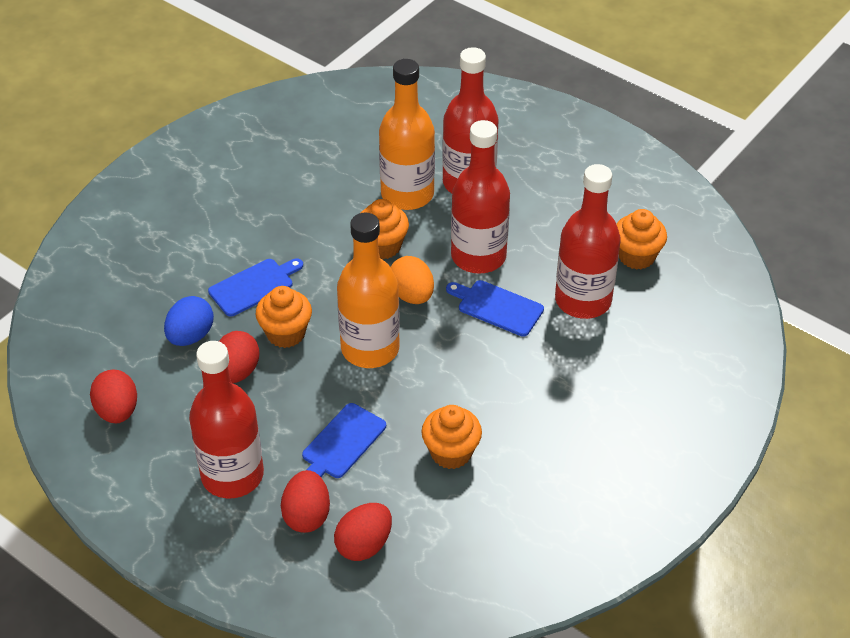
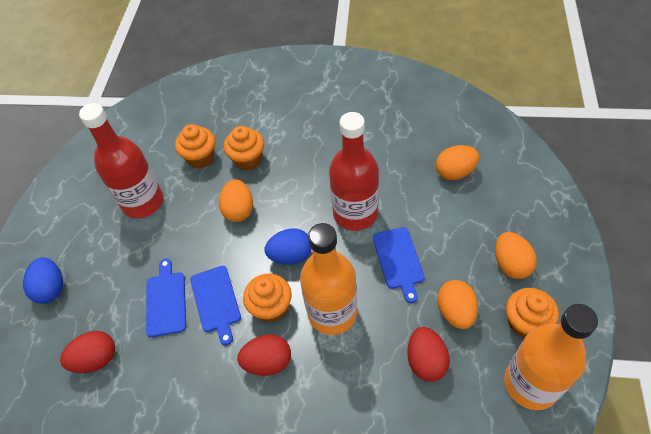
blue egg: [164,296,214,346] = 1 -> [23,257,63,304] [265,228,312,265] = 2
orange egg: [390,256,434,304] = 1 -> [219,180,253,222] [436,145,479,180] [437,280,478,329] [495,232,537,279] = 4
red bottle: [189,341,264,498] [442,47,499,193] [451,120,510,274] [555,164,621,319] = 4 -> [79,103,163,218] [329,112,379,231] = 2
red egg: [90,369,137,423] [219,331,259,383] [281,470,330,533] [334,503,392,561] = 4 -> [60,331,115,373] [237,334,291,376] [407,327,450,382] = 3

